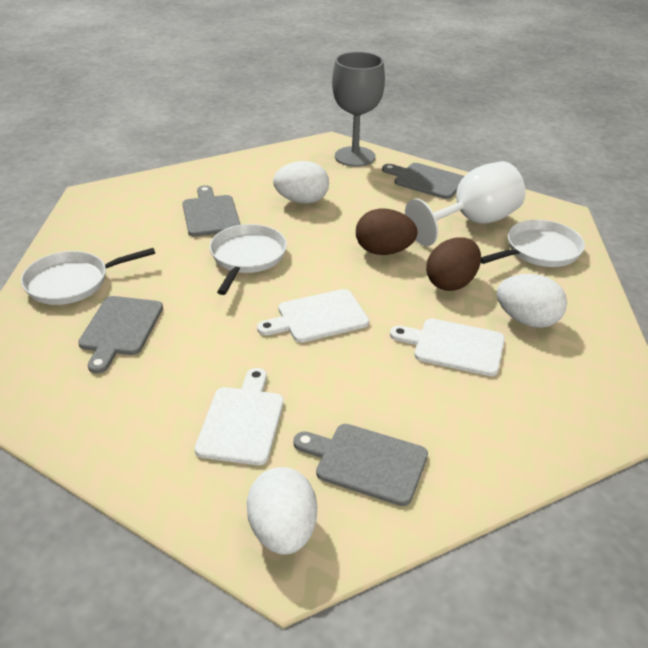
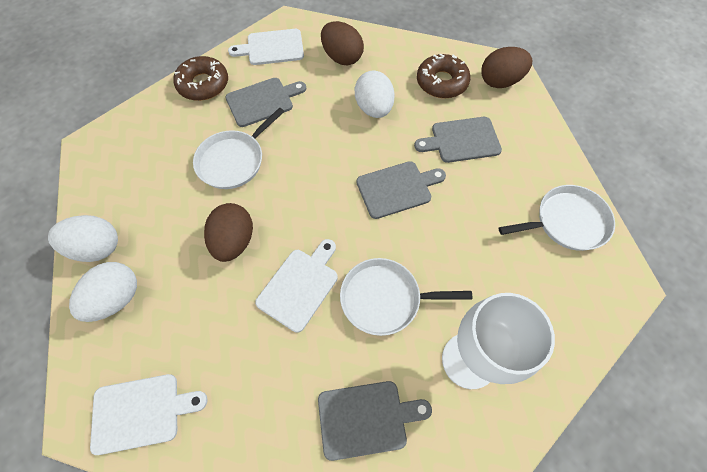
brown donut: none = 0 -> [173,56,228,101] [417,54,470,98] = 2
brown egg: [356,209,418,255] [426,237,481,291] = 2 -> [204,203,253,262] [321,21,364,66] [481,47,532,88] = 3
grey goblet: [332,52,385,167] = 1 -> none = 0

